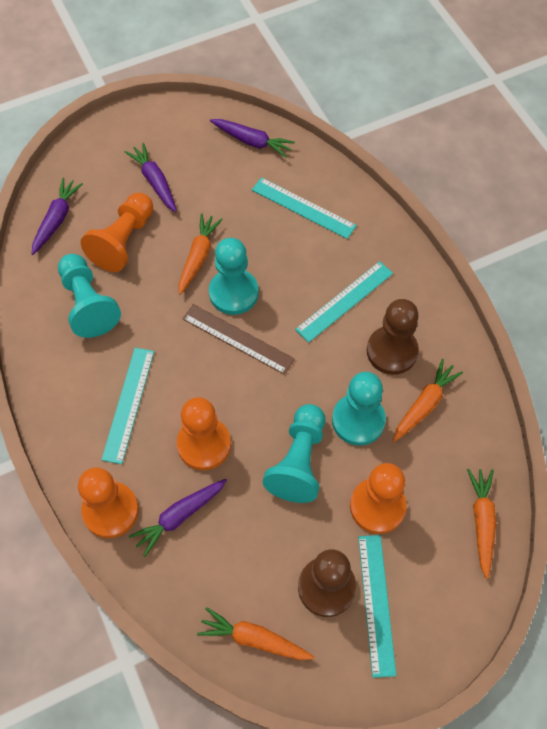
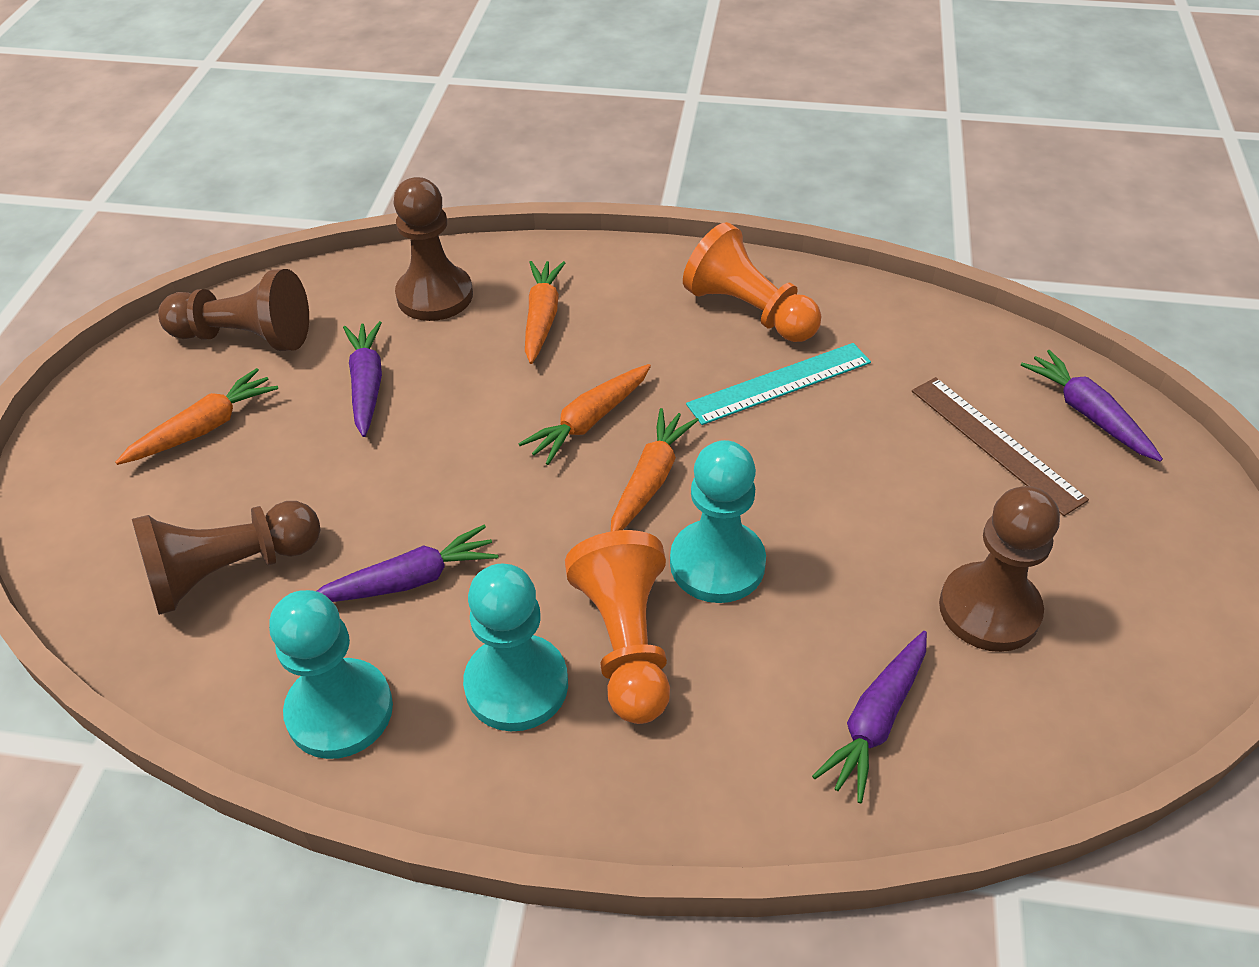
brown pawn: [298,549,356,617] [367,299,419,375] = 2 -> [132,501,320,615] [158,269,309,351] [393,177,473,321] [939,486,1060,652] = 4
orange pawn: [78,467,139,538] [81,193,153,272] [177,397,231,470] [350,463,407,534] = 4 -> [565,530,670,724] [683,222,821,342] = 2
turquoise pawn: [58,254,121,338] [209,238,258,315] [263,404,325,503] [332,372,386,445] = 4 -> [269,590,393,759] [463,564,568,731] [670,440,766,603] = 3
turquoise ruler: [101,348,154,464] [252,177,357,239] [295,261,393,343] [358,535,396,678] = 4 -> [686,343,871,425] = 1

